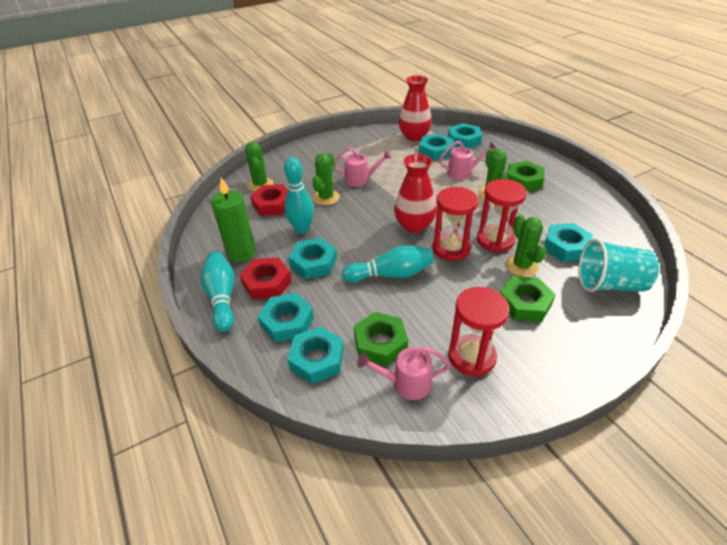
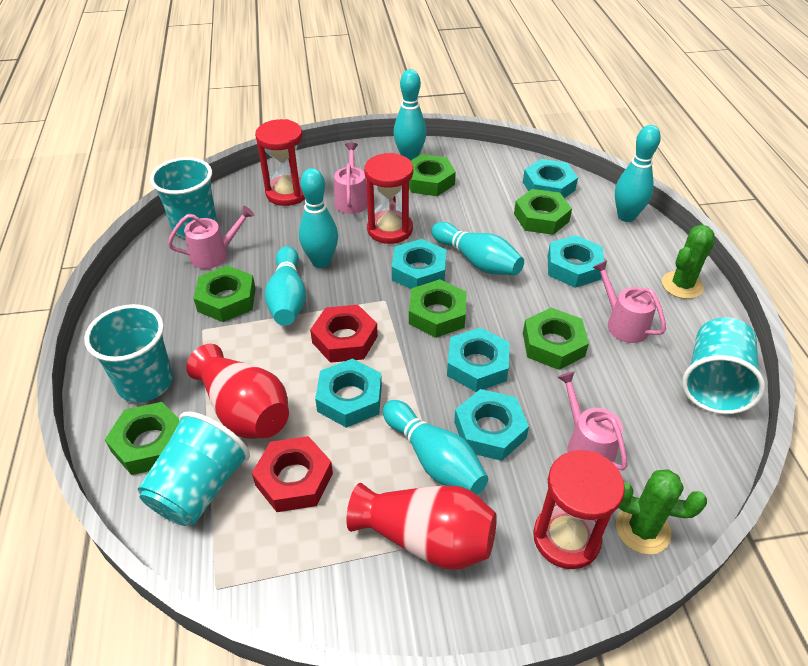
green cactus: [245,142,273,192] [312,153,340,205] [478,149,508,199] [506,215,547,277] = 4 -> [616,469,707,554] [662,225,715,299] = 2
green candle: [211,178,256,262] = 1 -> none = 0
green nut: [354,312,408,366] [500,276,555,322] [507,161,544,191] = 3 -> [105,402,180,475] [193,265,256,322] [409,154,456,196] [409,279,467,338] [514,189,572,235] [523,308,589,370] = 6
pink watering can: [334,147,392,187] [357,347,450,400] [439,141,497,180] = 3 -> [168,206,254,269] [334,143,368,214] [558,371,628,471] [593,261,666,343] = 4
turquoise bowling pin: [201,251,235,332] [284,157,314,234] [342,246,433,282] = 3 -> [264,246,306,326] [299,168,338,268] [383,400,488,495] [393,69,427,161] [431,222,524,275] [615,125,661,222] = 6
turquoise cup: [578,238,659,292] = 1 -> [84,304,173,402] [138,411,250,526] [150,157,217,237] [682,317,765,414] = 4

